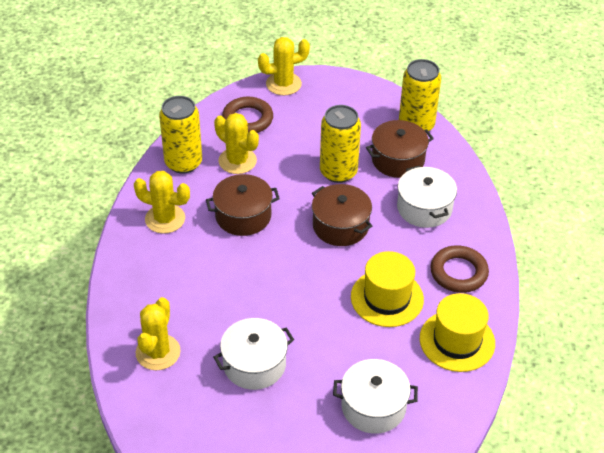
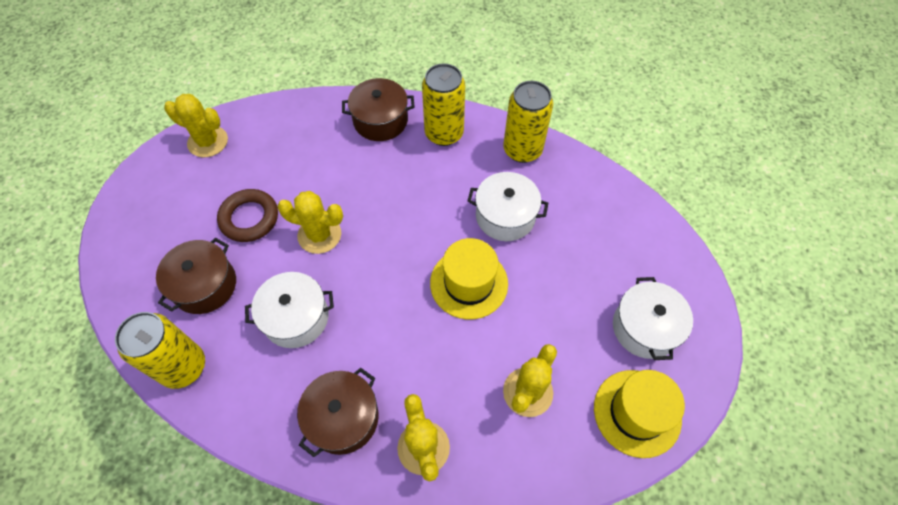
brown ring: [222,97,273,133] [430,245,489,293] = 2 -> [217,189,278,242] = 1

